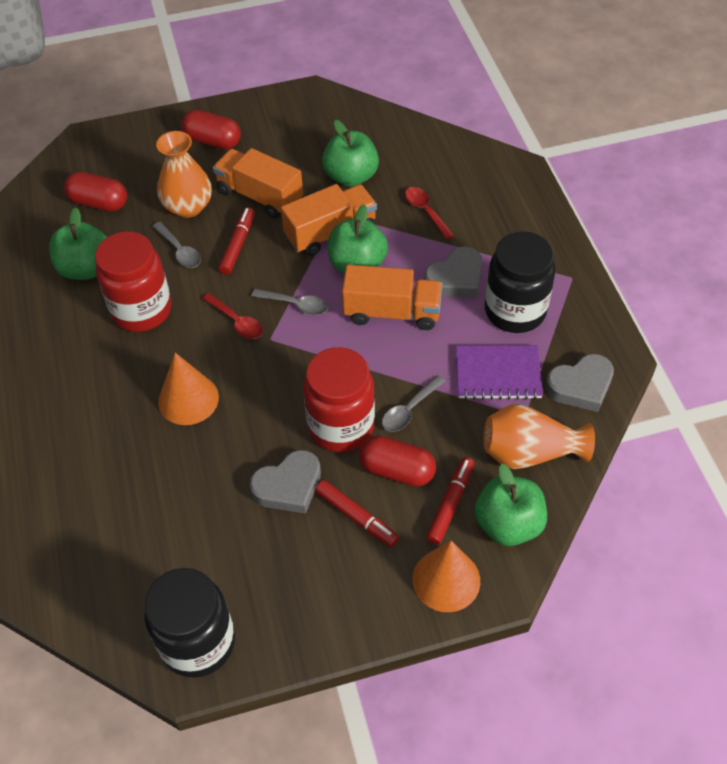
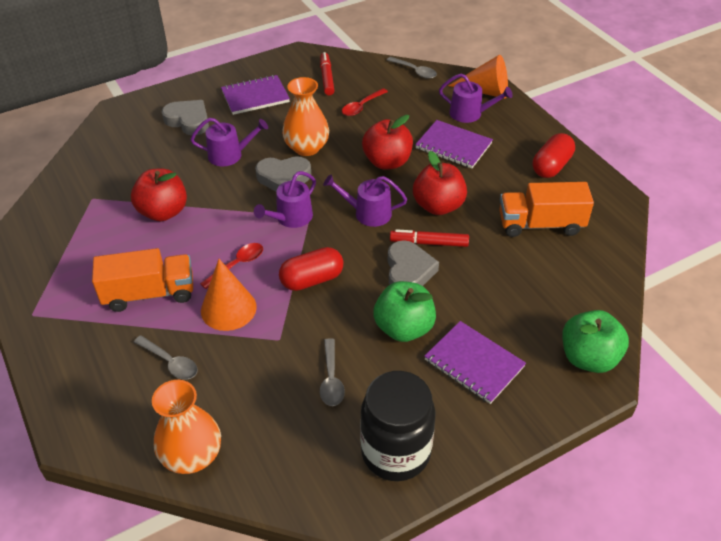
black jar: [144,568,235,678] [485,232,556,333] = 2 -> [360,371,436,481] = 1
green apple: [49,207,107,280] [322,120,379,187] [328,204,388,274] [474,464,547,546] = 4 -> [373,281,436,342] [562,310,629,373] = 2
orange truck: [213,148,303,219] [281,184,377,256] [342,265,442,330] = 3 -> [92,248,193,312] [499,182,594,237] = 2
purple notebook: [456,345,543,400] = 1 -> [221,75,290,115] [415,120,493,168] [424,321,526,404] = 3
purple watering can: none = 0 -> [190,118,268,166] [254,171,316,228] [323,174,407,227] [439,73,513,123] = 4
red apple: none = 0 -> [131,169,187,221] [362,115,413,170] [413,151,467,215] = 3
red capsule: [64,172,127,211] [182,109,241,149] [359,435,436,487] = 3 -> [279,247,343,291] [533,133,575,178] = 2
red jar: [95,231,172,332] [303,347,375,452] = 2 -> none = 0
red marker: [218,207,255,275] [315,480,399,547] [426,457,474,545] = 3 -> [320,52,335,96] [390,229,469,247] = 2

